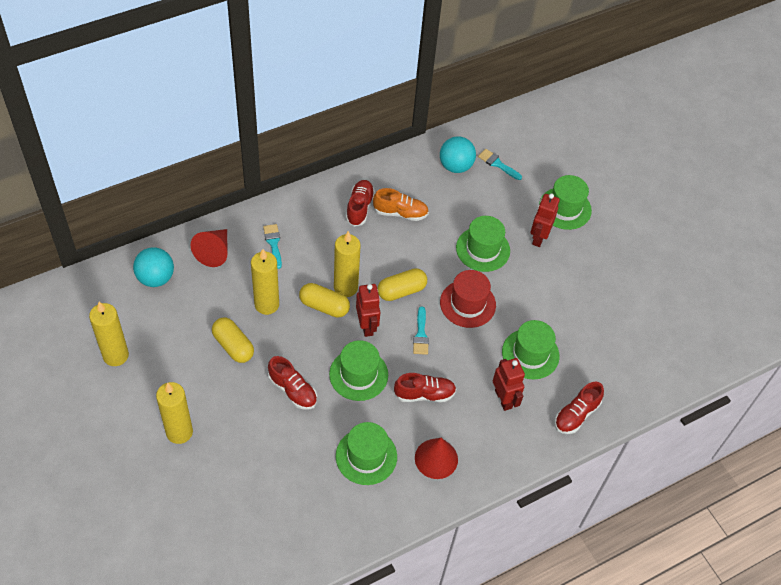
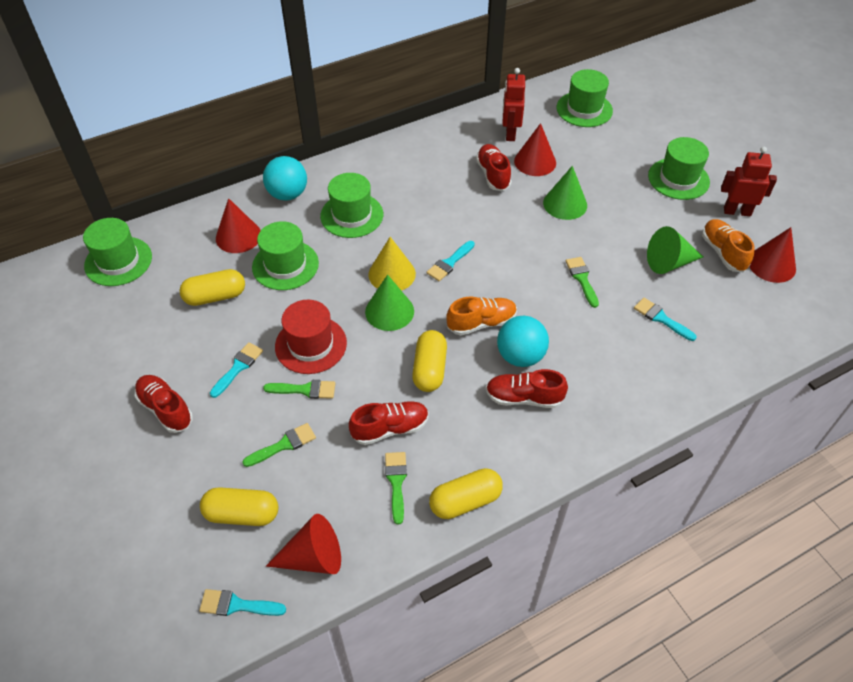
green brush: none = 0 -> [243,423,316,467] [263,380,336,399] [385,452,407,525] [566,257,599,308] = 4
green cone: none = 0 -> [365,275,414,331] [543,166,587,220] [647,226,703,274] = 3
orange shoe: [373,188,429,221] = 1 -> [446,297,517,335] [702,219,755,273] = 2
red cone: [190,229,227,267] [415,438,458,479] = 2 -> [216,198,261,253] [266,514,341,574] [514,123,556,176] [749,227,796,283] = 4
red robot: [356,284,380,337] [493,358,525,411] [531,193,560,247] = 3 -> [502,68,525,141] [721,147,777,216] = 2
turquoise brush: [263,224,282,269] [413,307,429,355] [478,149,522,180] = 3 -> [199,589,286,616] [210,342,263,398] [427,241,475,281] [634,298,697,341] = 4
yellow candle: [89,302,129,366] [156,382,193,444] [251,249,279,315] [334,231,361,297] = 4 -> none = 0
yellow capsule: [212,318,254,363] [299,283,350,318] [378,268,427,301] = 3 -> [179,269,245,306] [200,487,278,526] [412,330,447,392] [429,468,503,519] = 4
yellow cone: none = 0 -> [368,237,416,291] = 1

